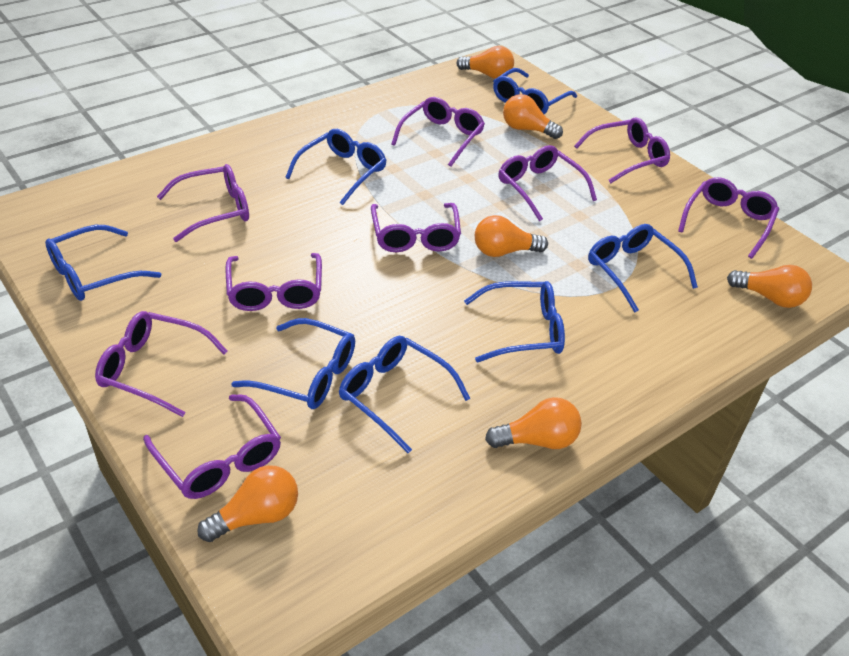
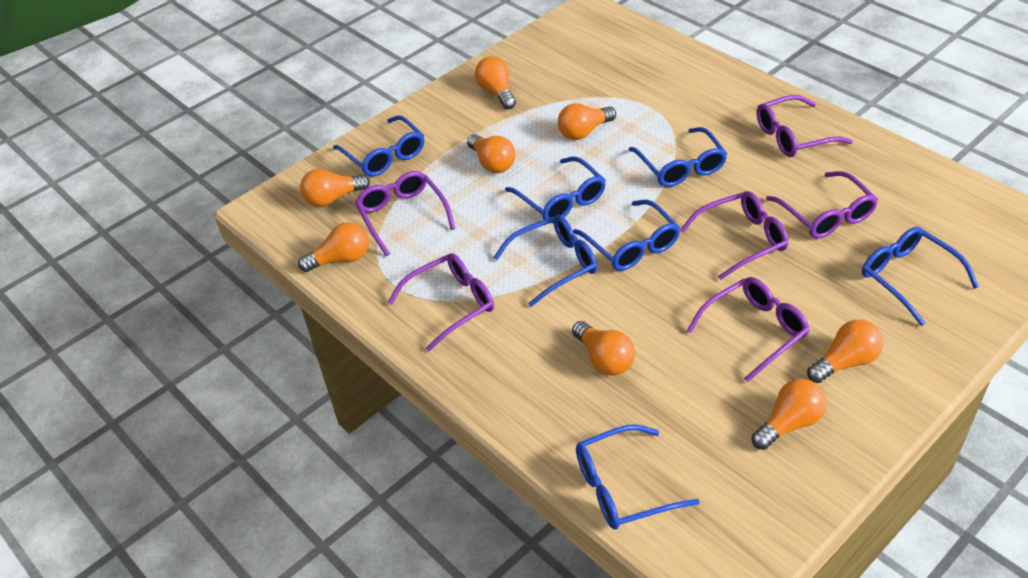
orange light bulb: [197,465,298,542] [456,46,514,79] [475,215,548,257] [485,397,582,449] [503,94,563,139] [727,265,812,308] = 6 -> [298,222,369,272] [300,169,370,207] [467,134,515,173] [475,56,516,109] [558,103,616,140] [572,321,635,375] [751,379,827,450] [807,320,883,383] = 8
purple glasses: [95,311,228,417] [143,394,281,499] [157,164,249,242] [226,253,322,311] [371,203,461,252] [391,97,485,167] [498,145,597,221] [574,117,670,184] [678,177,779,259] = 9 -> [355,171,455,256] [388,253,494,351] [680,191,788,280] [687,277,810,382] [757,95,853,157] [766,171,878,238] = 6

